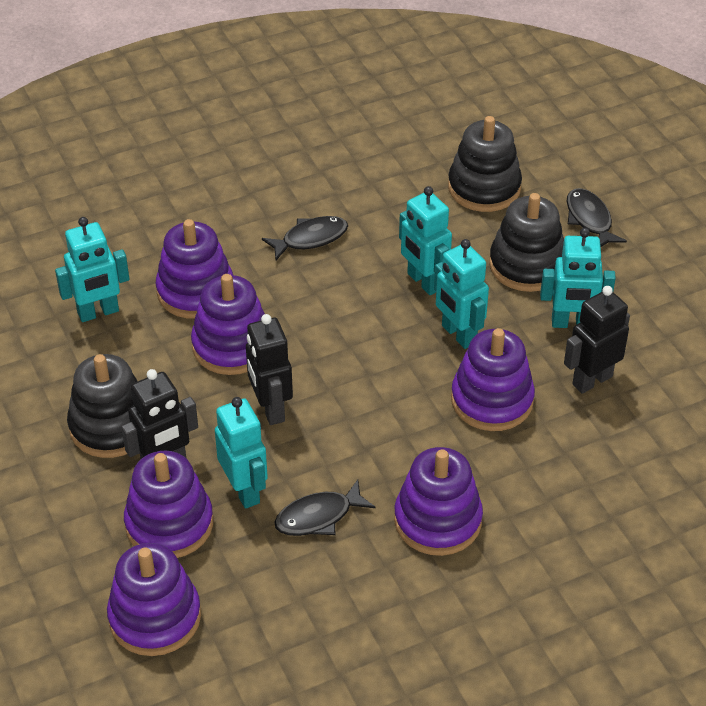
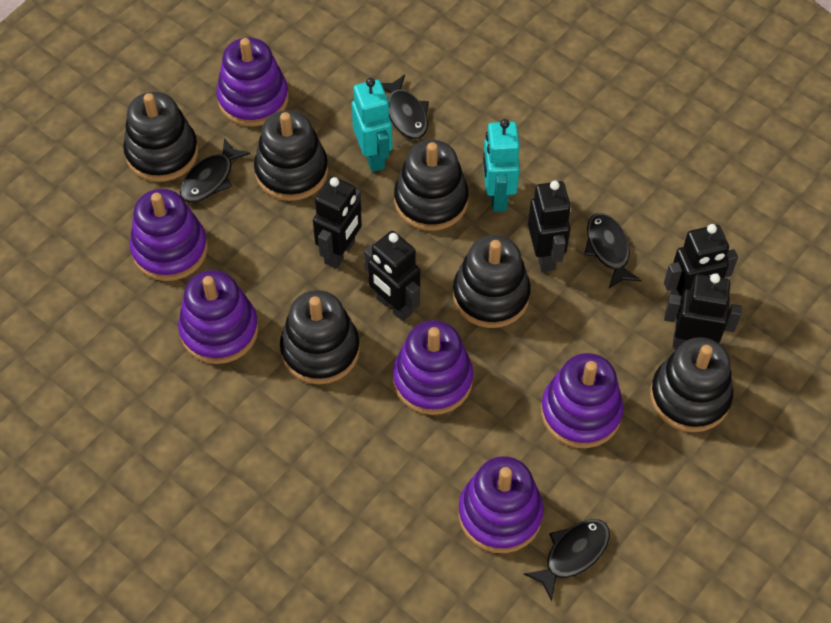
black fish: [262,216,348,260] [274,480,375,536] [567,188,627,247] = 3 -> [180,138,250,203] [381,75,429,139] [524,519,610,602] [584,213,642,288] = 4
black robot: [121,369,198,459] [246,314,293,425] [564,286,630,394] = 3 -> [313,176,362,269] [364,231,420,321] [528,181,571,272] [664,224,738,299] [664,274,742,348] = 5
black stacking toy: [67,354,138,458] [448,116,522,212] [489,193,564,292] = 3 -> [123,92,198,182] [254,110,328,201] [280,290,360,384] [394,140,469,231] [453,235,531,328] [650,337,733,432] = 6
turquoise robot: [55,217,130,322] [215,397,268,509] [399,186,452,295] [434,239,489,349] [540,228,616,328] = 5 -> [352,78,392,172] [483,119,520,212] = 2

